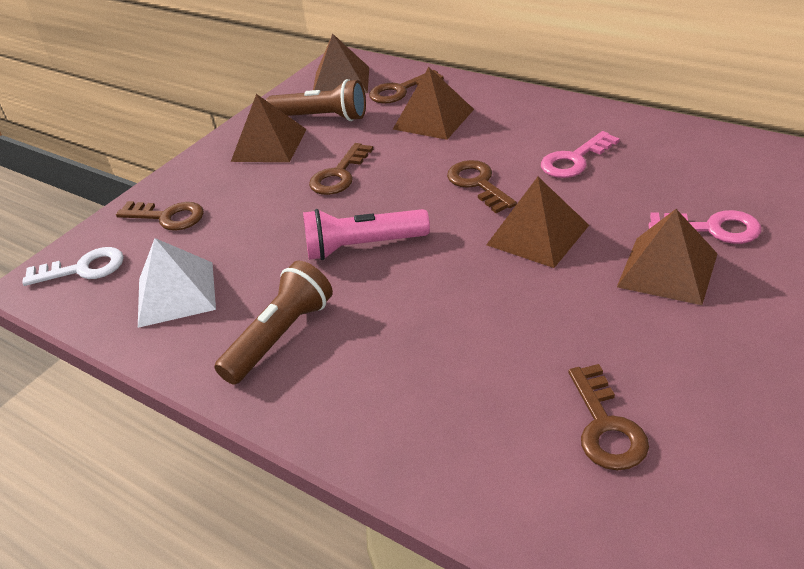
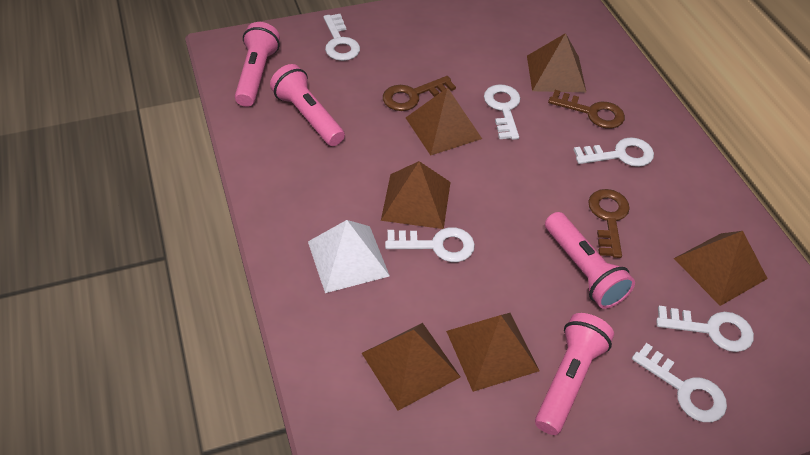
brown flashlight: [214,261,333,385] [266,79,366,121] = 2 -> none = 0
brown key: [116,201,204,231] [309,143,373,195] [369,70,444,104] [447,160,517,213] [569,364,649,470] = 5 -> [383,76,456,111] [548,90,625,129] [588,189,630,258] = 3
brown pyramid: [231,94,306,162] [313,34,369,93] [393,67,474,140] [486,177,589,268] [617,209,717,305] = 5 -> [362,323,460,411] [381,161,450,229] [406,88,482,155] [446,313,539,392] [527,33,586,92] [674,231,768,306] = 6
pink flashlight: [303,209,430,260] = 1 -> [235,22,280,107] [270,64,345,146] [535,313,614,435] [545,212,635,309] = 4
pink key: [541,131,620,178] [649,210,761,244] = 2 -> none = 0
white key: [22,247,124,286] = 1 -> [323,14,360,61] [385,227,475,262] [484,84,520,140] [573,137,654,167] [632,343,727,422] [656,306,754,352] = 6

